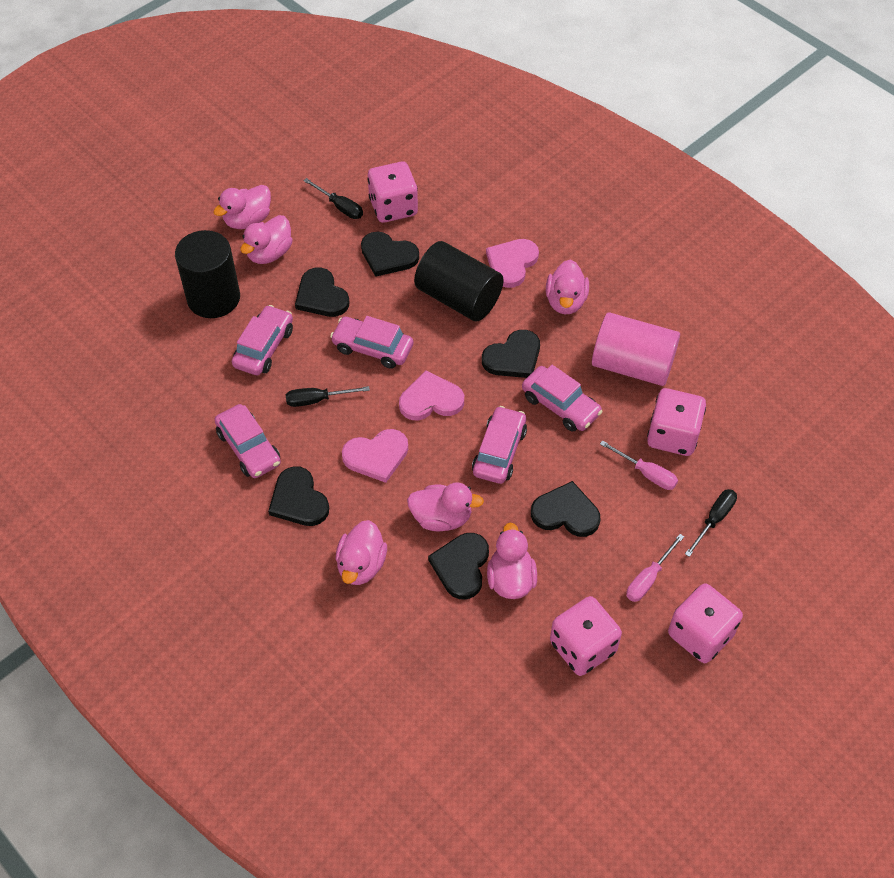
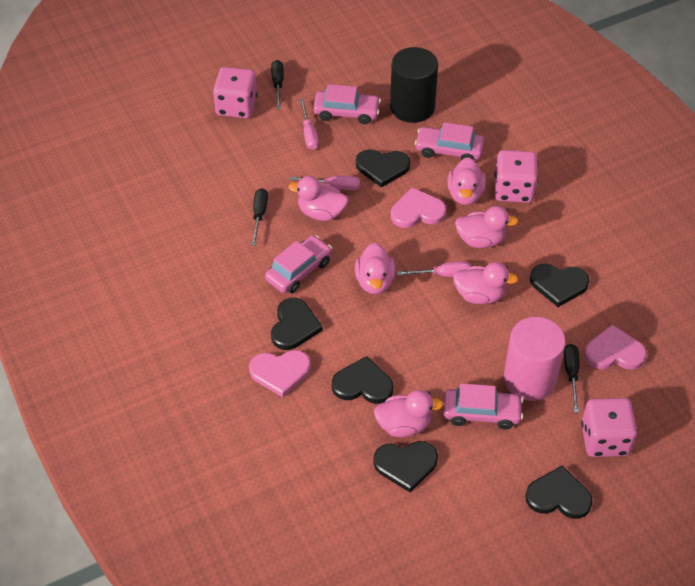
black cylinder: [175,230,240,318] [414,241,504,321] = 2 -> [390,47,438,123] = 1
pink car: [215,404,281,478] [232,305,293,375] [330,316,413,369] [472,406,527,484] [522,365,603,432] = 5 -> [265,235,332,293] [313,84,381,124] [415,122,484,160] [443,383,523,430] = 4
pink dice: [367,162,418,223] [550,596,622,676] [647,388,706,456] [668,583,743,663] = 4 -> [213,67,257,118] [494,150,538,203] [581,398,637,457] = 3
pink screwdriver: [600,440,678,490] [626,534,684,602] = 2 -> [290,176,360,190] [300,99,319,150] [397,261,471,277] = 3

